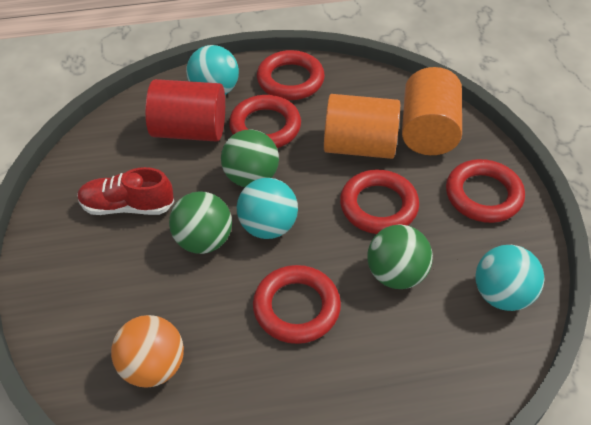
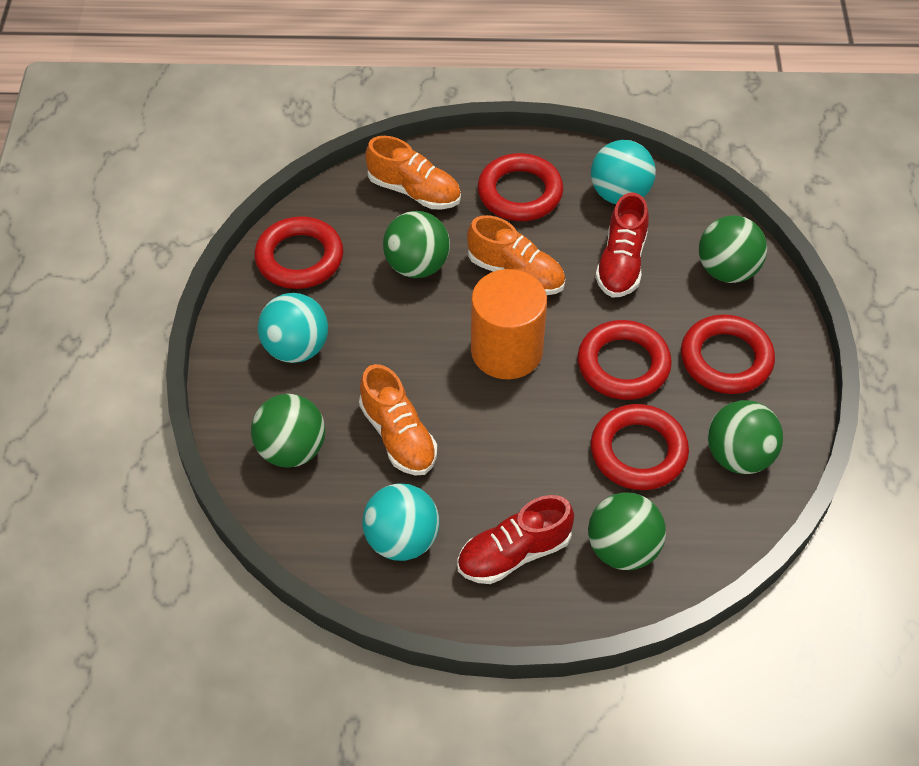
green ball: [169,191,232,254] [221,129,279,187] [367,224,433,289] = 3 -> [251,394,325,468] [383,211,450,278] [588,492,666,570] [699,215,767,283] [708,400,783,474] = 5
orange ball: [111,315,184,388] = 1 -> none = 0
orange cylinder: [324,94,400,159] [402,67,462,155] = 2 -> [471,269,547,379] = 1
orange shoe: none = 0 -> [359,364,437,476] [365,136,461,209] [467,215,565,295] = 3
red cylinder: [145,79,225,142] = 1 -> none = 0
red shoe: [77,167,174,215] = 1 -> [457,495,574,584] [595,193,649,298] = 2

